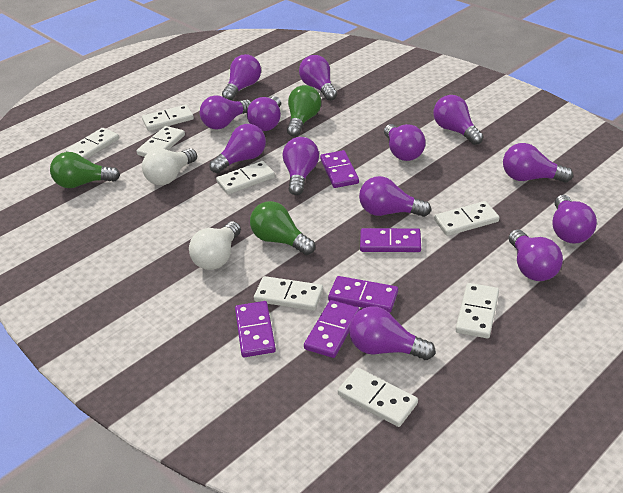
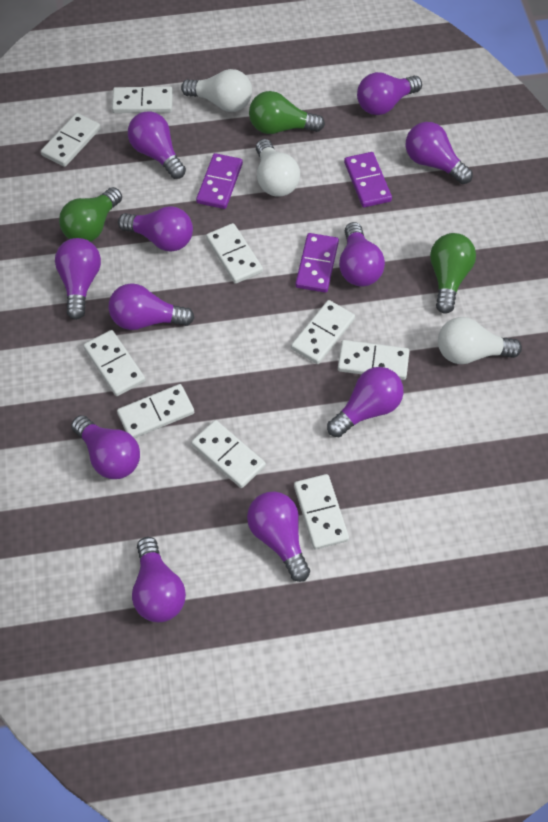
purple domino: [235,301,276,357] [304,300,360,358] [320,150,359,188] [328,276,398,313] [360,228,421,252] = 5 -> [196,153,243,209] [295,233,339,293] [344,152,392,208] = 3
purple light bulb: [200,96,251,130] [210,124,266,173] [222,54,261,100] [247,96,281,131] [283,137,319,195] [299,55,337,101] [349,306,436,360] [359,176,431,217] [384,124,426,161] [433,95,483,145] [503,143,573,183] [508,229,563,281] [553,195,597,244] = 13 -> [55,238,101,320] [71,415,140,479] [109,283,194,330] [118,206,193,252] [128,111,186,179] [132,537,186,622] [247,491,310,582] [327,367,403,437] [339,222,385,286] [357,72,422,115] [406,122,473,184] = 11
white domino: [66,128,119,159] [136,126,185,157] [142,105,194,131] [216,161,275,195] [254,276,323,311] [338,368,418,427] [434,201,499,236] [456,283,499,338] = 8 -> [41,113,101,167] [83,330,145,396] [112,87,173,113] [117,384,194,438] [191,420,266,488] [206,223,263,284] [291,300,355,364] [294,474,349,549] [338,340,409,380] = 9
white light bulb: [142,148,197,185] [189,221,241,270] = 2 -> [181,69,252,112] [256,139,300,197] [438,317,522,364] = 3

